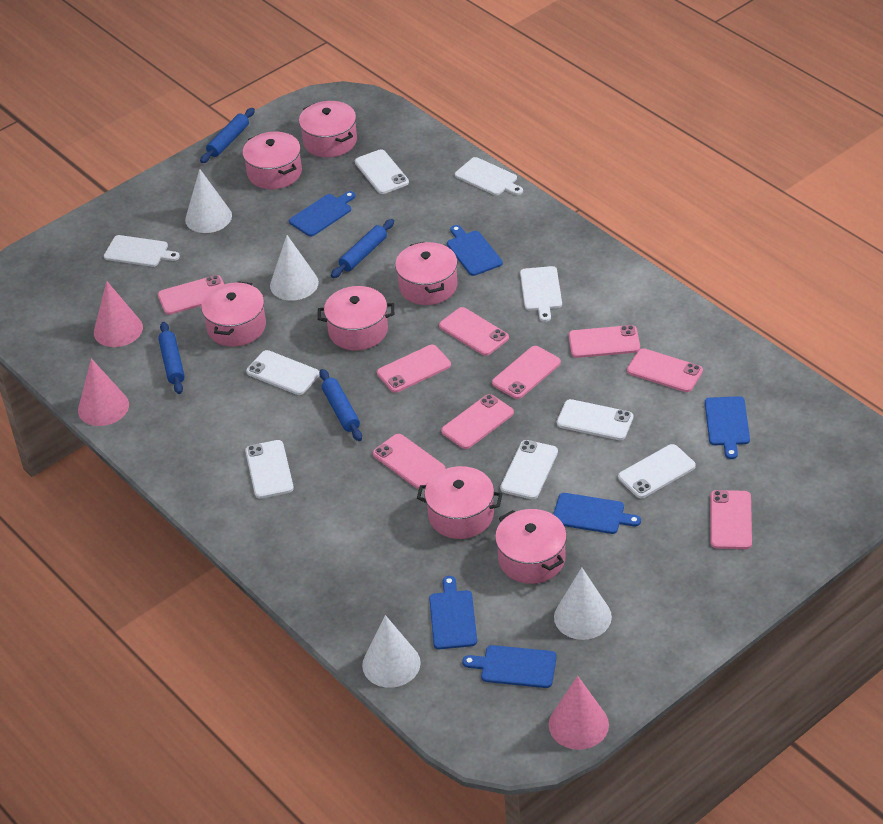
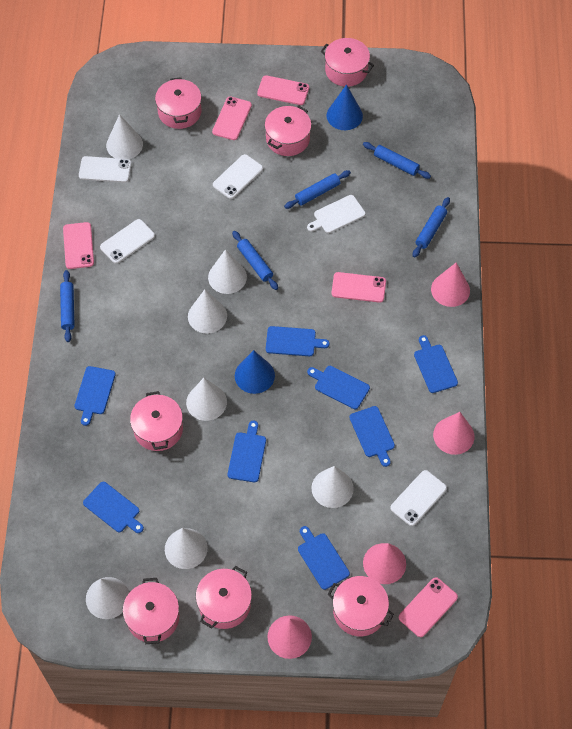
blue cone: none = 0 -> [235,350,275,394] [326,84,363,130] = 2
blue cutting board: [289,191,355,236] [429,576,477,649] [447,225,503,276] [462,645,557,688] [553,493,641,534] [705,396,750,459] = 6 -> [74,366,116,426] [83,482,144,533] [228,421,266,482] [266,326,330,356] [298,526,350,590] [307,366,370,409] [349,406,395,467] [414,335,458,393] = 8
blue rolling pin: [158,322,185,394] [200,108,255,163] [320,369,362,441] [331,219,394,278] = 4 -> [60,270,75,342] [232,231,278,290] [284,170,351,209] [363,142,431,179] [413,197,450,258] = 5
pink cone: [78,358,129,426] [94,281,143,347] [549,676,609,750] = 3 -> [267,615,312,659] [363,543,406,584] [431,263,470,307] [433,412,474,455] = 4
pink phone: [158,275,224,315] [373,434,445,489] [377,345,451,393] [439,307,509,356] [441,394,514,449] [492,346,561,399] [569,325,640,358] [627,348,703,392] [710,490,752,549] = 9 -> [63,222,94,269] [212,97,252,140] [257,75,309,105] [331,272,386,303] [399,577,458,637] = 5
white cone: [185,169,232,233] [270,235,319,301] [362,615,421,688] [554,568,612,640] = 4 -> [86,577,129,619] [106,114,143,159] [165,528,208,569] [186,378,227,421] [188,289,227,333] [208,249,247,294] [311,466,354,508] = 7
white cutting board: [104,235,180,267] [455,157,523,195] [520,266,562,322] = 3 -> [307,195,365,233] = 1
white phone: [245,440,294,499] [246,350,320,395] [355,149,409,194] [500,440,558,499] [557,399,633,440] [618,444,696,498] = 6 -> [79,156,132,183] [100,219,155,264] [213,154,263,199] [390,470,447,526] = 4

